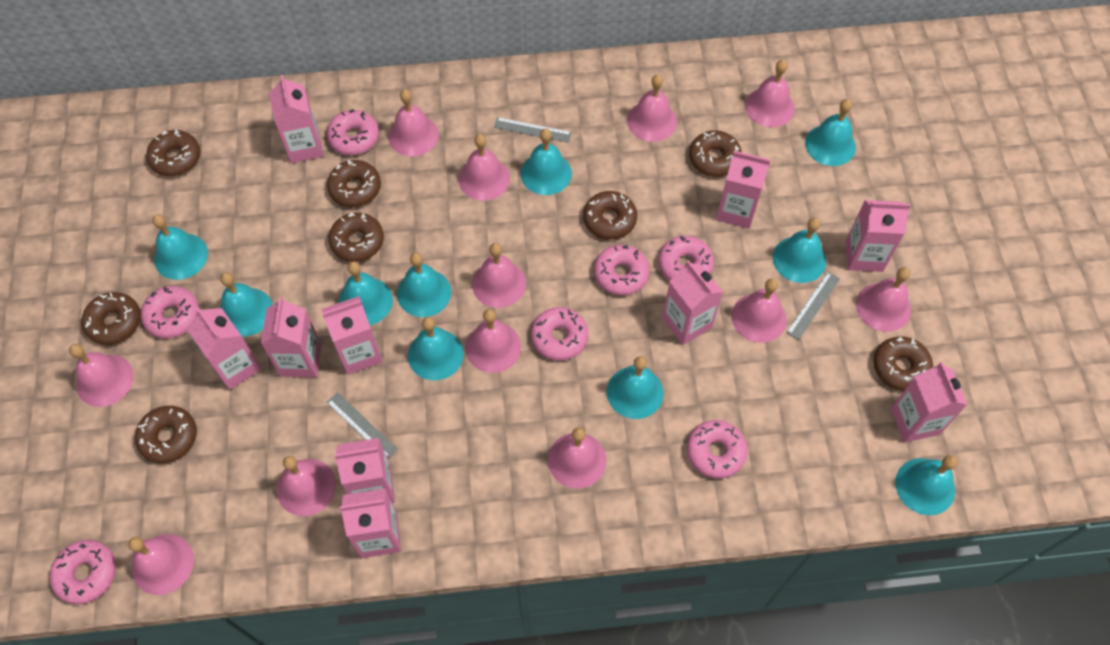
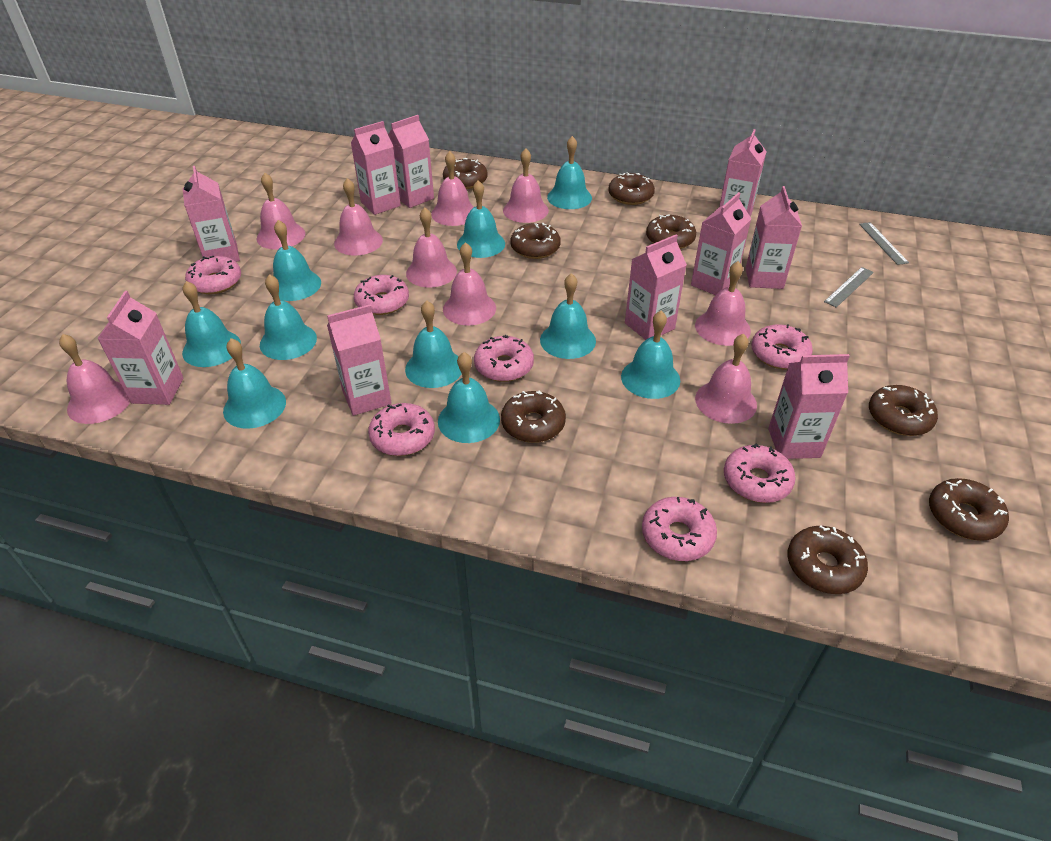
grey ruler: [327,392,398,459] [494,117,572,143] [786,272,840,340] = 3 -> [824,267,874,308] [859,222,909,265] = 2
pink bell: [69,344,134,407] [128,534,194,595] [277,456,336,516] [388,89,439,156] [459,134,510,201] [465,309,521,373] [472,243,526,308] [548,427,606,489] [627,74,677,142] [732,278,787,343] [745,60,795,127] [856,267,911,332] = 12 -> [59,334,130,424] [257,172,305,250] [334,178,383,256] [406,207,457,288] [431,151,474,226] [443,242,496,325] [503,148,549,223] [695,261,751,346] [695,334,757,424] = 9

